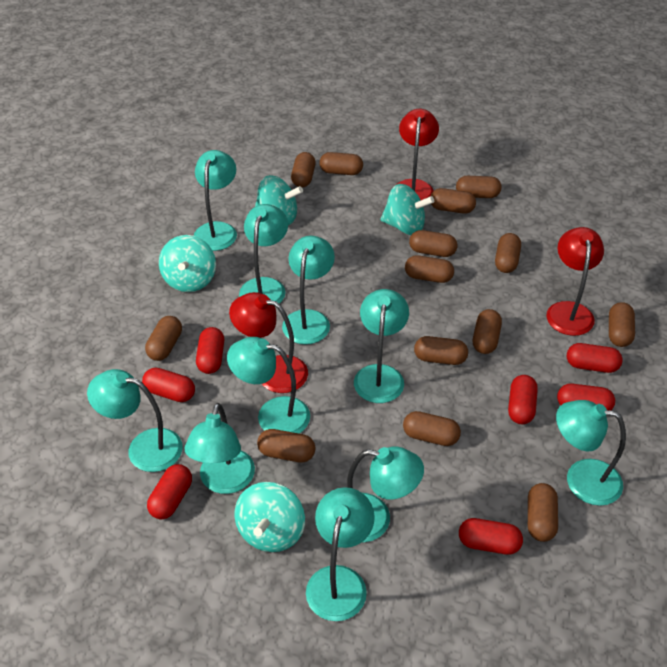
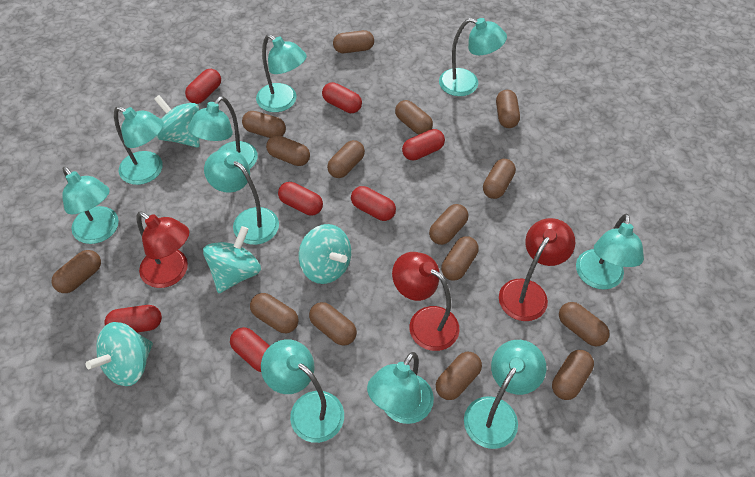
brown capsule: [145,316,182,361] [257,429,316,463] [291,152,316,187] [319,152,363,175] [403,411,461,446] [405,255,454,283] [409,230,457,257] [414,336,468,365] [431,188,476,214] [456,176,502,198] [473,309,502,354] [495,233,521,273] [528,483,558,542] [609,302,635,347] = 14 -> [52,250,101,293] [242,111,286,138] [250,293,299,333] [266,135,310,166] [309,302,357,346] [327,140,365,178] [333,30,374,53] [395,100,433,134] [429,204,468,245] [436,352,482,400] [441,236,479,281] [483,159,516,199] [496,90,520,128] [552,350,594,400] [559,302,610,346] = 15

